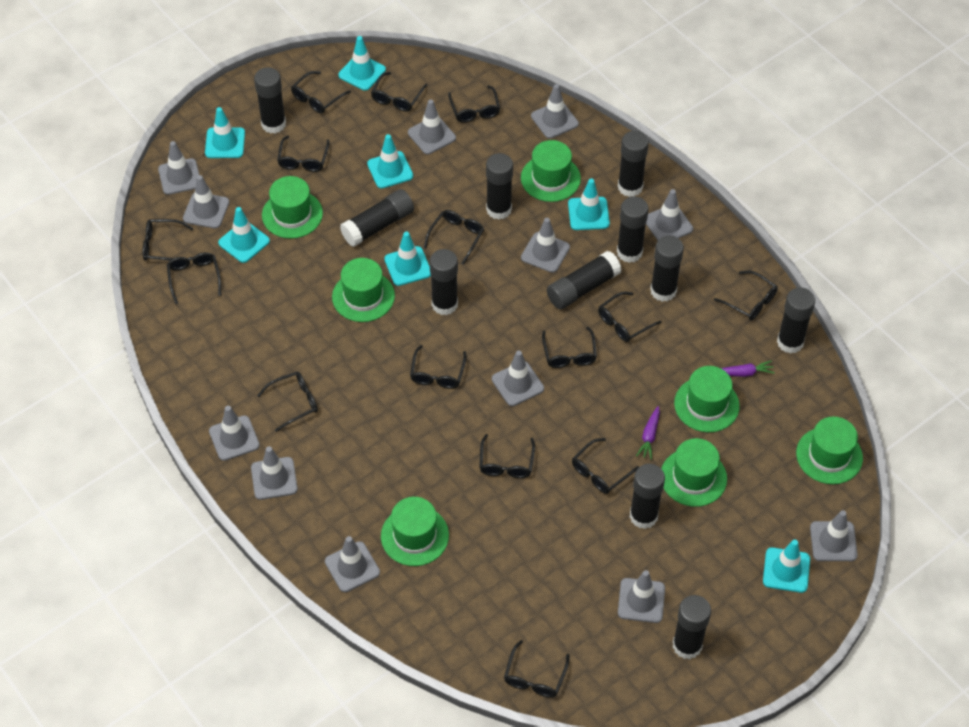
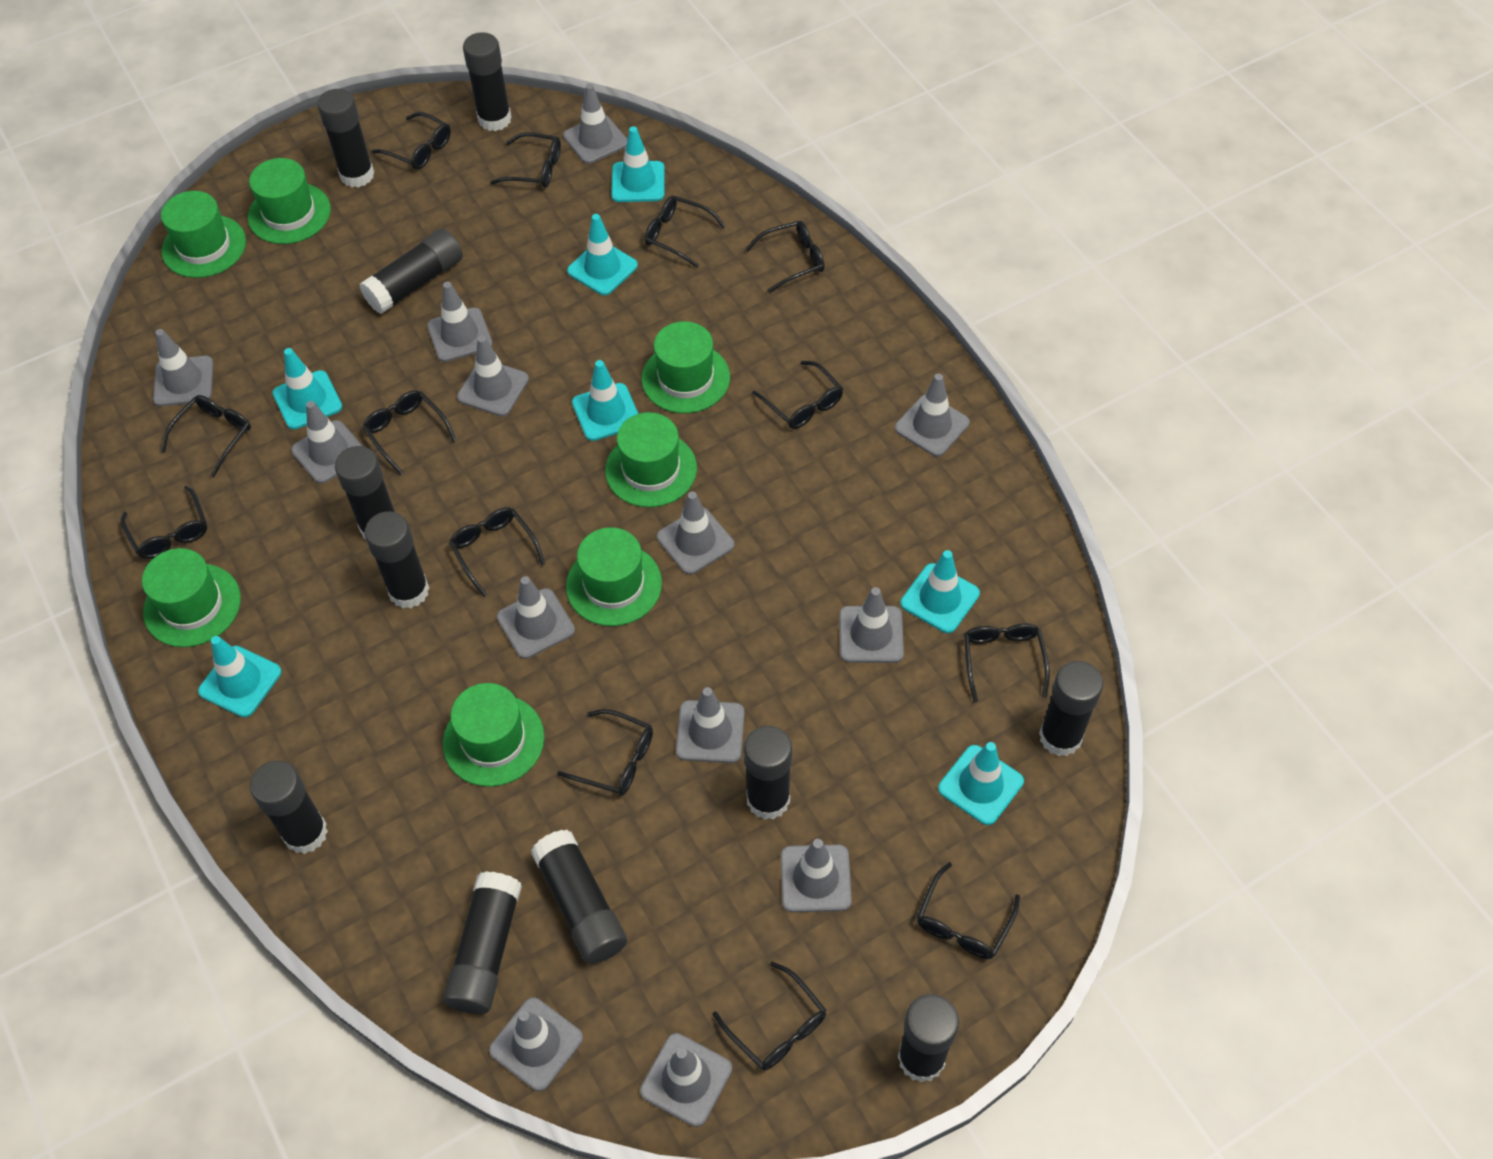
black glasses: [142,219,193,261] [167,252,221,304] [257,371,318,432] [277,136,330,172] [291,71,351,114] [371,72,427,112] [410,345,467,389] [424,210,484,265] [448,85,500,123] [479,434,535,478] [504,640,570,698] [542,327,597,368] [572,438,639,494] [598,292,662,342] [714,271,778,320] = 15 -> [121,486,207,559] [161,395,251,477] [362,390,457,475] [371,112,451,170] [449,507,545,597] [490,132,561,188] [557,709,653,796] [645,196,726,268] [713,962,826,1071] [745,221,824,293] [752,361,843,429] [917,862,1020,959] [964,623,1050,702] = 13
grey traffic cone: [158,141,199,195] [183,175,229,228] [209,406,260,461] [251,446,298,500] [325,536,380,592] [408,99,456,154] [492,350,544,406] [521,218,570,273] [531,84,579,139] [618,570,665,623] [646,189,693,241] [810,510,858,561] = 12 -> [153,329,214,406] [291,401,362,484] [427,282,493,362] [457,336,529,416] [489,997,583,1091] [497,576,575,659] [563,84,627,164] [640,1033,732,1127] [657,492,734,575] [676,687,745,763] [781,839,852,912] [839,587,904,663] [895,374,970,456] = 13
purple carrot: [636,406,660,460] [721,360,775,377] = 2 -> none = 0

